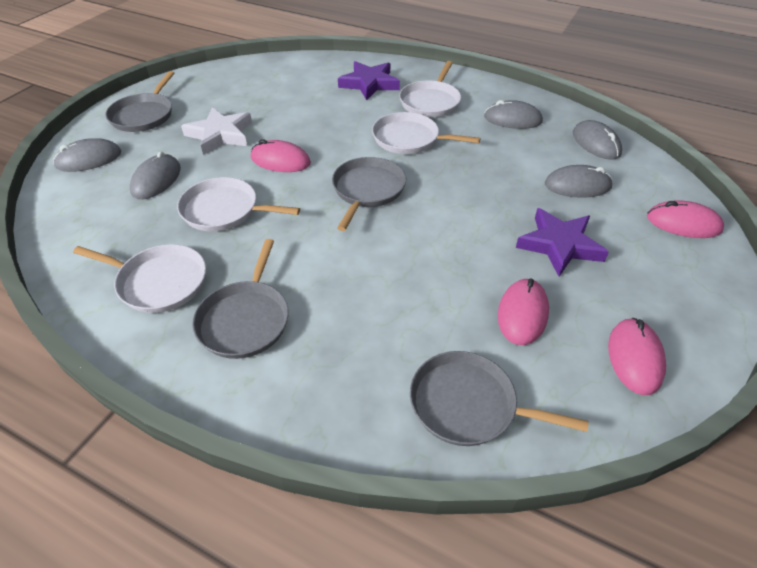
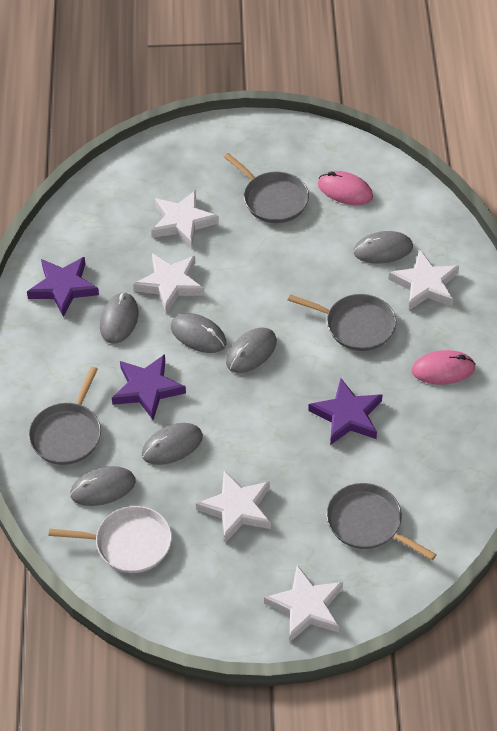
grey mouse: [53,138,121,172] [130,152,181,199] [484,100,543,129] [545,165,613,198] [573,120,622,160] = 5 -> [70,466,136,506] [100,292,138,344] [142,423,203,465] [171,313,226,353] [226,327,277,373] [353,231,413,264] = 6
pink mouse: [251,139,311,172] [498,279,549,345] [608,318,666,395] [647,200,724,238] = 4 -> [318,171,373,205] [412,350,476,385] = 2
purple star: [338,61,400,100] [516,208,609,276] = 2 -> [27,257,99,317] [112,354,186,420] [308,378,383,445] = 3
white pan: [73,244,206,313] [177,177,300,231] [372,112,481,154] [399,61,461,117] = 4 -> [49,506,172,573] = 1
white star: [181,107,252,155] = 1 -> [133,253,205,313] [151,190,219,249] [196,470,271,542] [264,565,343,642] [389,250,459,310] = 5

